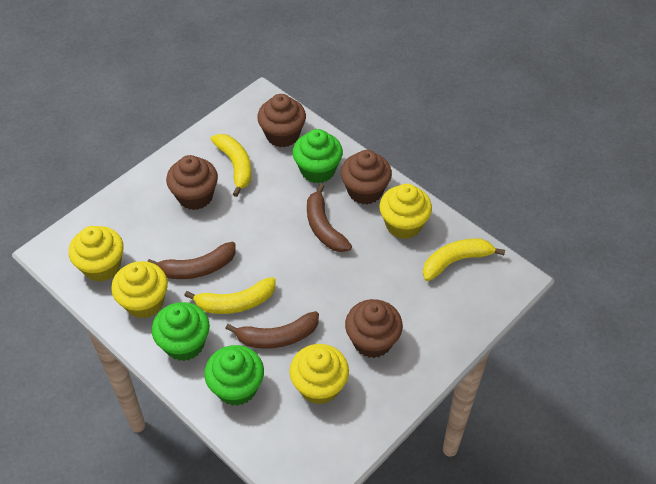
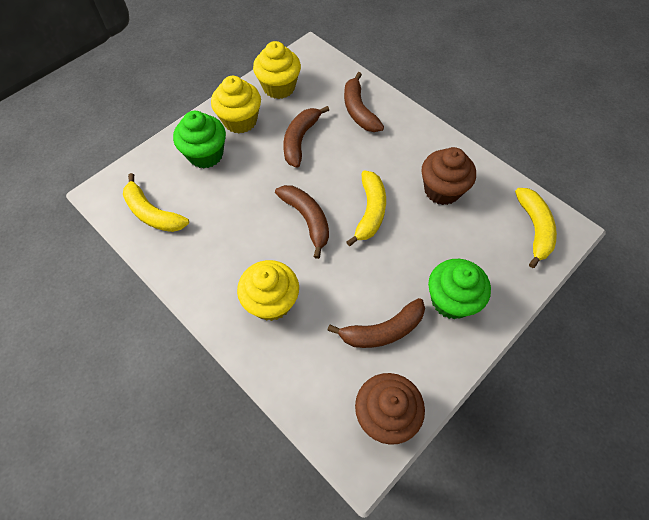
brown banana: [147,242,236,279] [225,311,319,349] [307,184,352,252] = 3 -> [275,185,329,259] [283,106,329,168] [327,298,425,348] [344,72,384,132] = 4
brown cupcake: [166,155,218,210] [257,94,306,147] [341,150,392,204] [345,299,403,358] = 4 -> [355,373,425,445] [421,147,476,205] = 2
green cupcake: [152,302,210,361] [204,345,264,406] [293,129,343,183] = 3 -> [173,111,226,169] [428,259,491,319] = 2
yellow cupcake: [69,226,124,282] [111,261,168,318] [289,344,349,404] [379,184,432,239] = 4 -> [211,76,261,133] [237,260,299,321] [253,41,301,99] = 3

